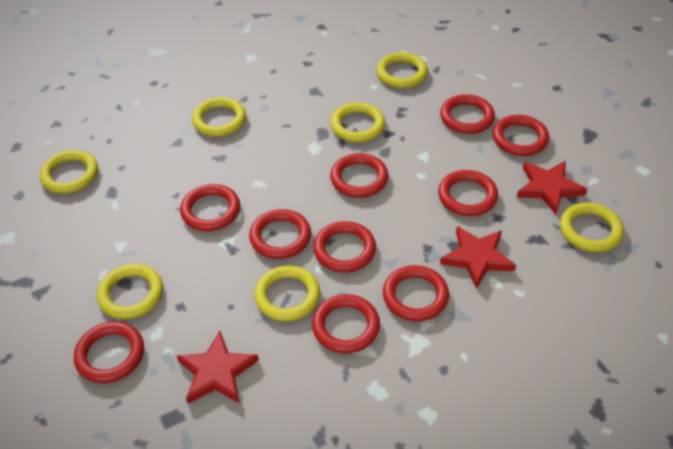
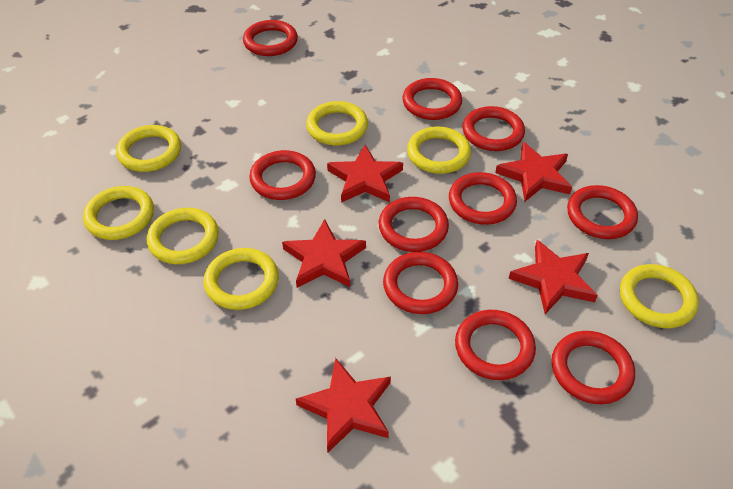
red star: [177,331,259,404] [440,226,516,289] [517,161,587,215] = 3 -> [282,219,366,288] [296,358,391,453] [327,145,403,203] [495,142,572,201] [509,240,598,314] = 5

